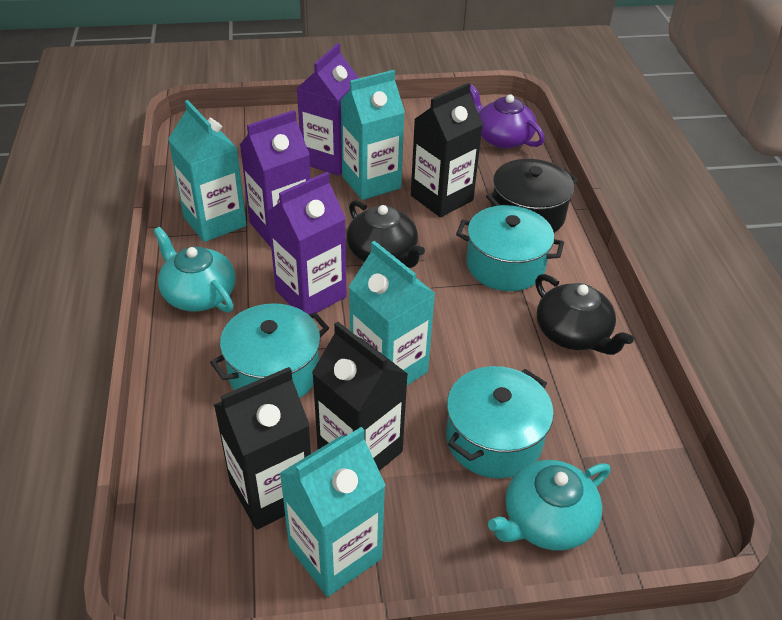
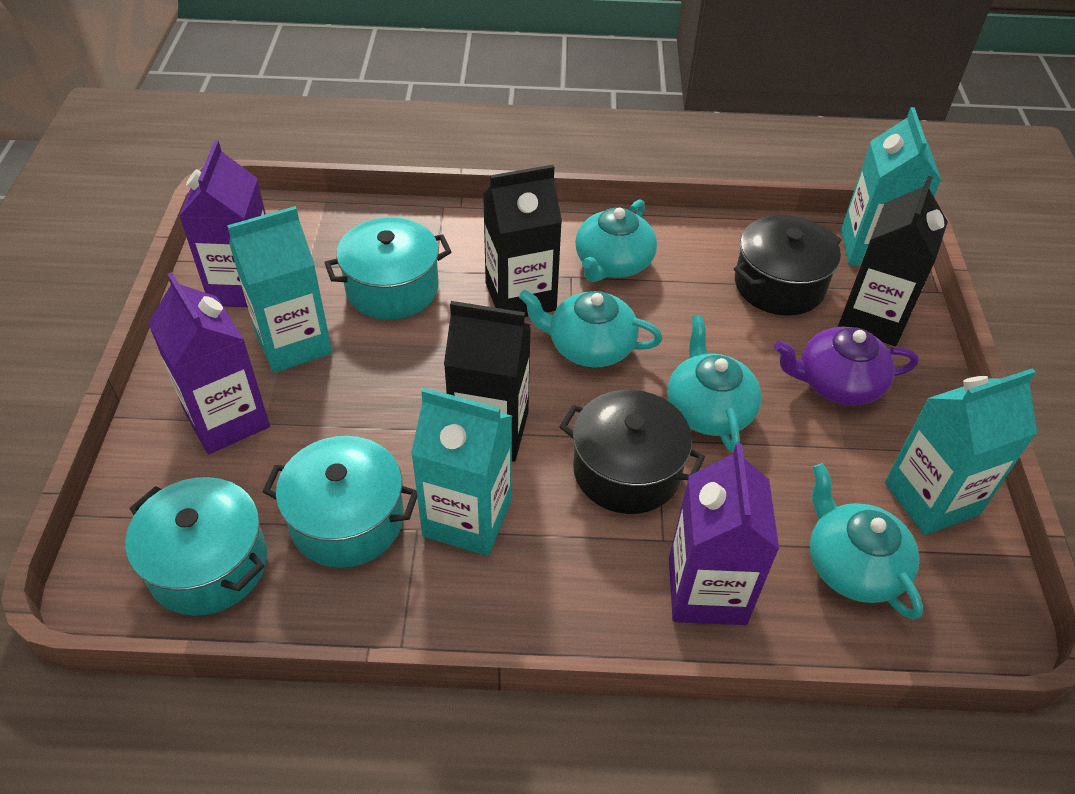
black pot: [486,159,578,233] = 1 -> [560,390,705,514] [734,215,842,316] = 2
black teapot: [347,200,425,268] [535,274,634,355] = 2 -> none = 0
turquoise teapot: [154,227,236,313] [488,460,610,550] = 2 -> [519,290,663,368] [575,199,657,282] [667,315,762,452] [810,463,923,620] = 4

